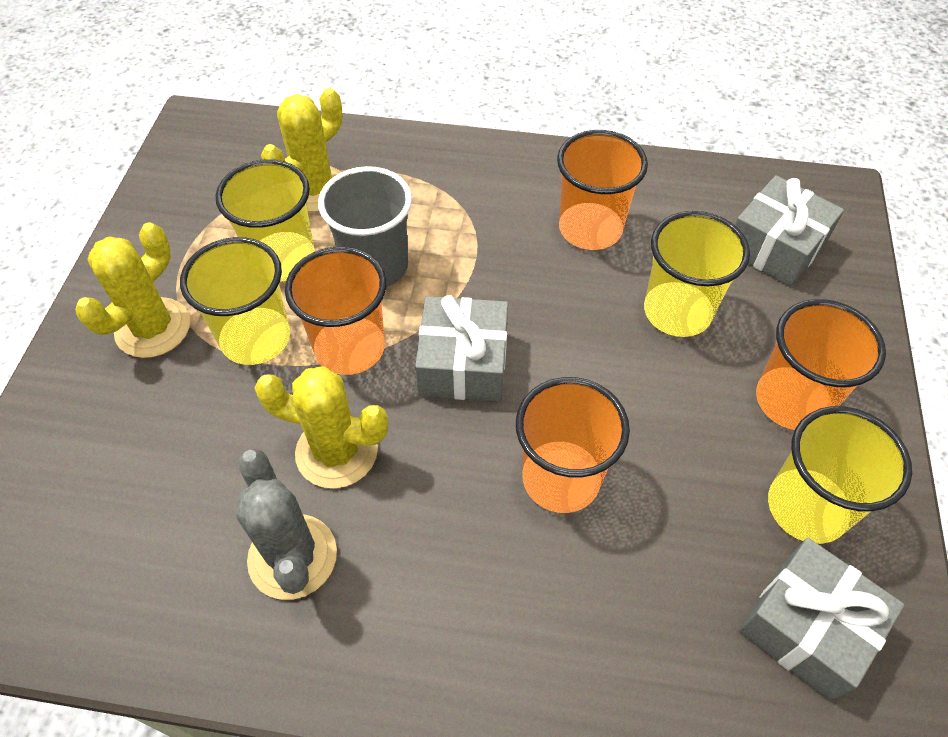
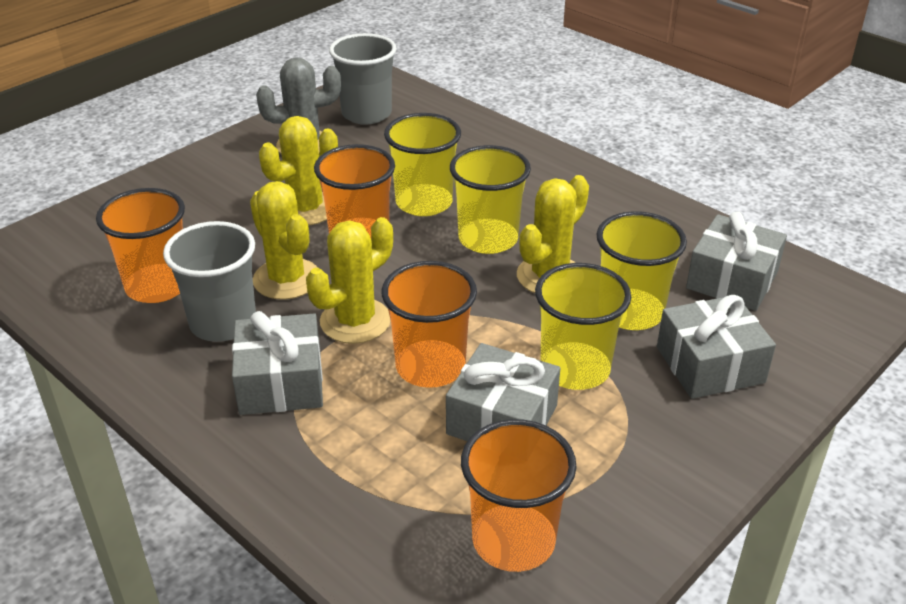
grey cup: [318,166,412,287] = 1 -> [163,221,256,342] [329,33,397,125] = 2
grey gift: [415,295,508,402] [735,175,844,287] [739,538,904,701] = 3 -> [232,311,323,415] [446,343,560,441] [657,295,776,399] [686,211,787,311] = 4
yellow cactus: [75,223,190,358] [255,366,388,489] [261,88,343,212] = 3 -> [250,181,318,300] [259,116,338,225] [306,217,393,344] [517,175,589,293] = 4

